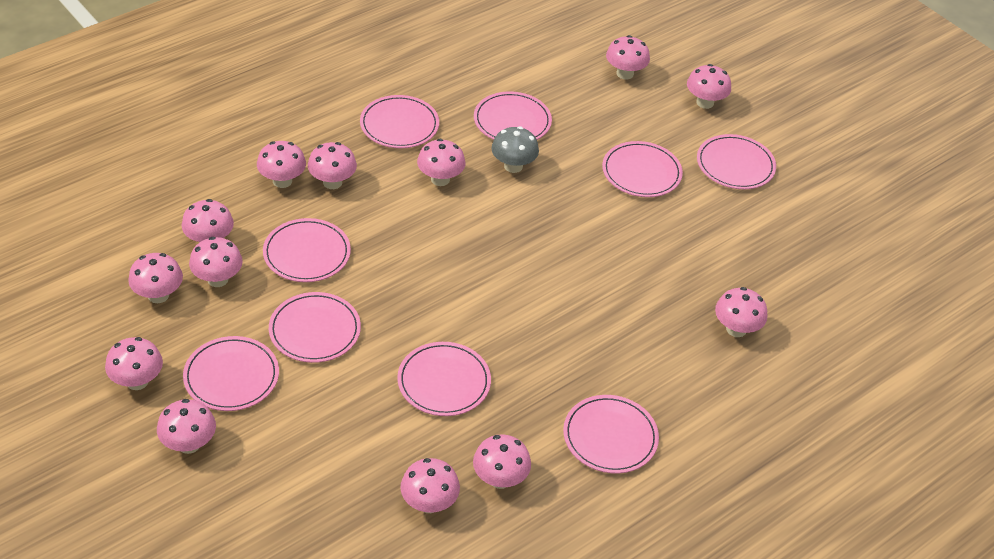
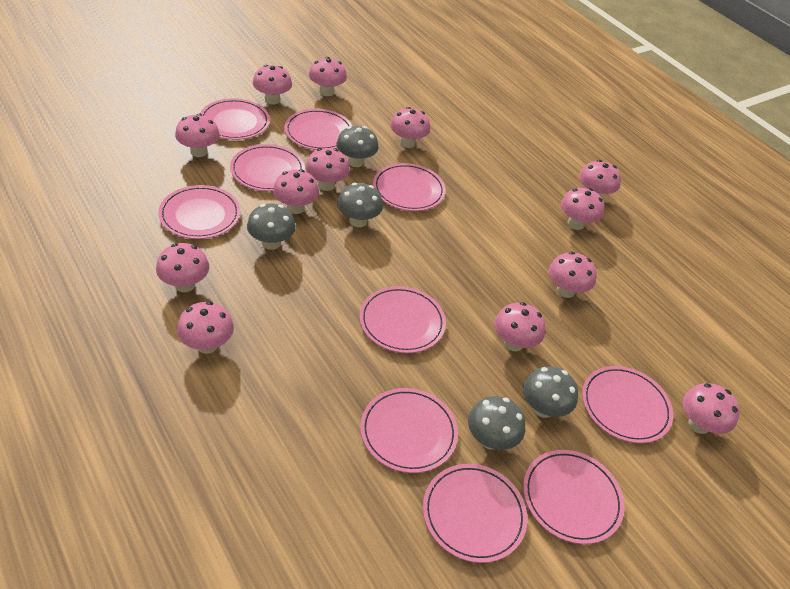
grey mushroom: [491,126,539,173] = 1 -> [247,204,296,250] [336,126,378,167] [337,183,383,227] [468,396,525,450] [523,366,578,418] = 5
pink plate: [183,336,279,411] [263,218,351,282] [269,292,361,363] [360,95,439,148] [397,342,491,416] [474,91,552,140] [563,395,659,474] [602,141,683,197] [697,134,776,189] = 9 -> [158,185,240,239] [200,98,270,140] [230,144,305,191] [285,109,352,150] [360,286,446,353] [360,388,458,473] [373,163,446,211] [423,464,527,563] [523,450,624,544] [582,366,673,443] = 10

